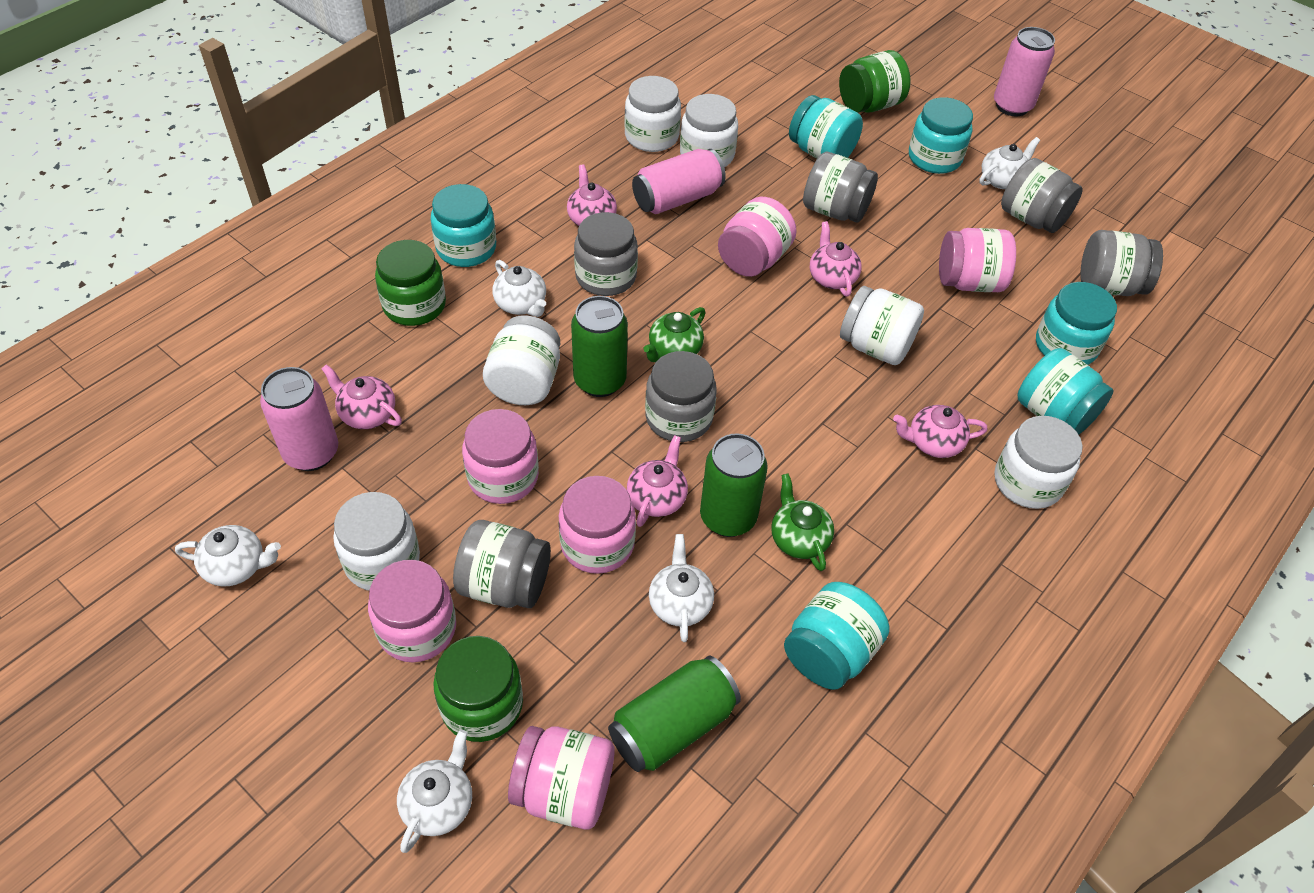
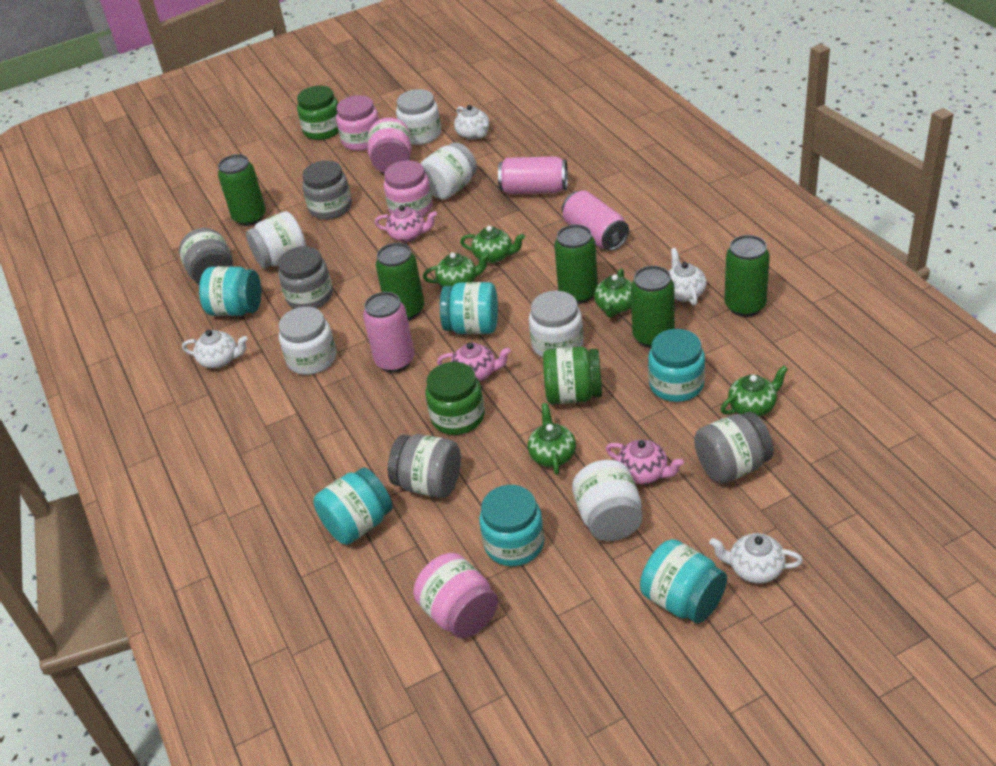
green can: [571,296,628,397] [608,656,741,772] [700,433,768,537] = 3 -> [218,154,266,226] [376,243,424,320] [554,224,598,304] [631,266,675,348] [725,235,770,317] = 5
green teapot: [644,307,706,362] [771,474,834,571] = 2 -> [423,252,490,287] [460,226,525,263] [528,403,576,475] [594,269,632,317] [721,366,788,417] = 5
grey jar: [453,520,551,608] [574,212,638,296] [645,351,717,442] [803,152,878,223] [1001,158,1083,233] [1080,230,1163,296] = 6 -> [179,228,233,285] [278,246,333,309] [302,160,352,220] [388,434,461,498] [694,412,774,484] = 5
pink jar: [368,560,456,662] [462,409,539,504] [508,726,614,830] [559,476,636,574] [718,197,797,277] [939,228,1016,292] = 6 -> [336,95,379,151] [368,118,411,173] [384,160,433,217] [413,553,498,638] = 4
pink teapot: [322,364,402,429] [567,164,617,226] [627,435,688,527] [810,221,862,297] [893,405,987,458] = 5 -> [375,205,437,242] [437,342,511,382] [606,439,684,484] = 3
white teapot: [175,525,281,587] [397,730,472,853] [492,260,546,317] [649,534,714,642] [979,137,1040,189] = 5 -> [182,330,248,368] [454,105,489,140] [669,248,706,306] [709,533,803,584] = 4

